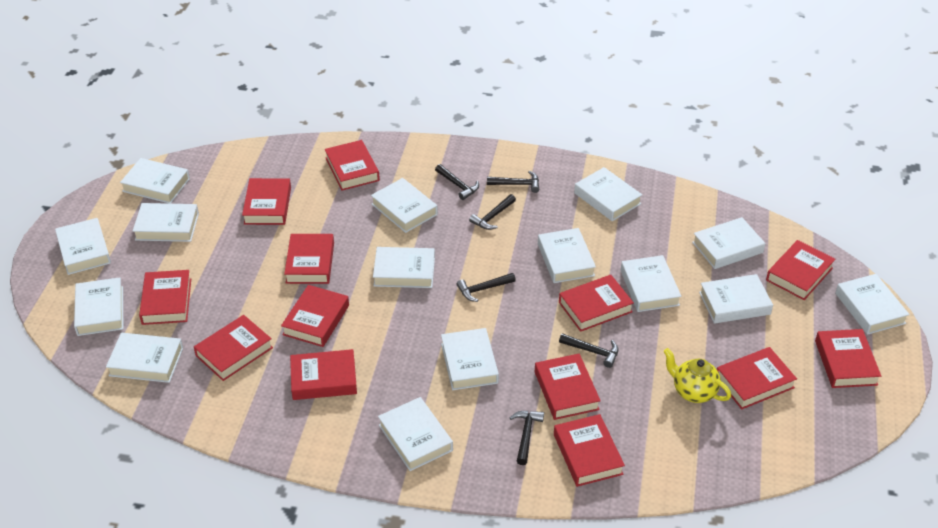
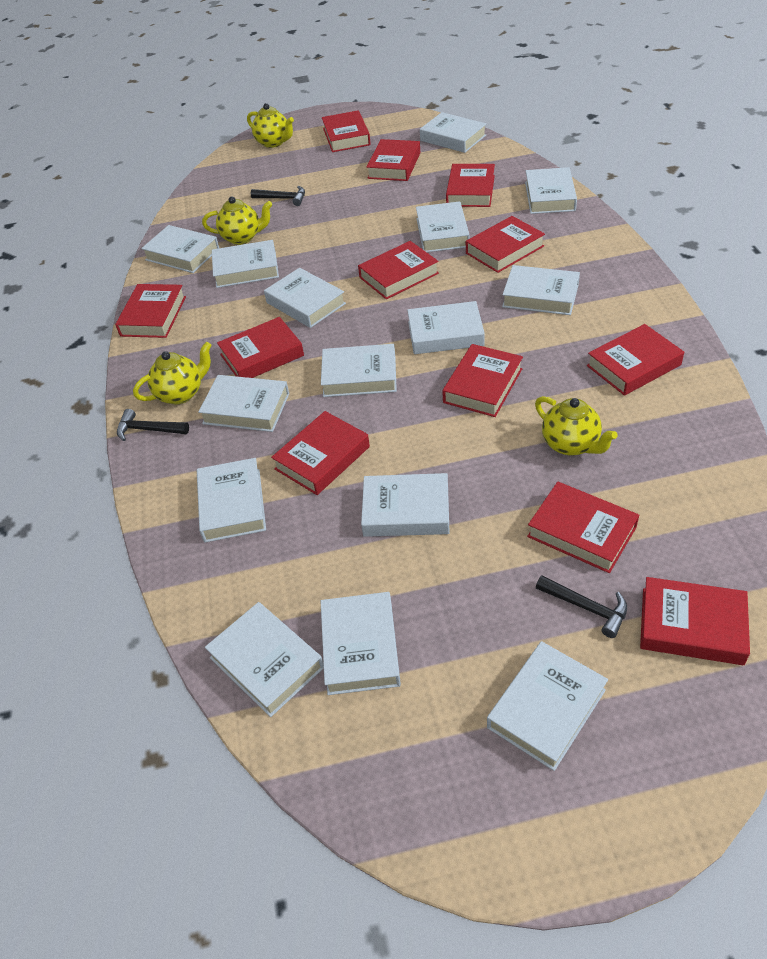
black hammer: [435,164,479,200] [456,273,516,302] [469,194,516,230] [487,171,539,193] [510,411,544,465] [559,333,619,368] = 6 -> [117,409,189,441] [251,186,305,206] [536,575,627,638] = 3
red book: [139,270,191,325] [194,315,273,381] [242,178,291,225] [281,285,349,347] [284,234,334,284] [290,349,357,400] [325,140,380,190] [535,354,601,420] [554,414,625,487] [559,275,634,332] [717,347,797,409] [766,240,836,300] [815,329,881,388] = 13 -> [115,284,186,338] [217,317,304,378] [271,411,370,495] [322,110,371,152] [358,241,439,299] [367,139,420,181] [442,344,523,417] [446,164,495,207] [466,216,545,273] [527,482,639,573] [587,324,684,396] [640,577,750,665] = 12
yellow teapot: [663,348,731,403] = 1 -> [133,342,212,405] [202,196,272,245] [247,103,294,148] [535,396,618,456] = 4

